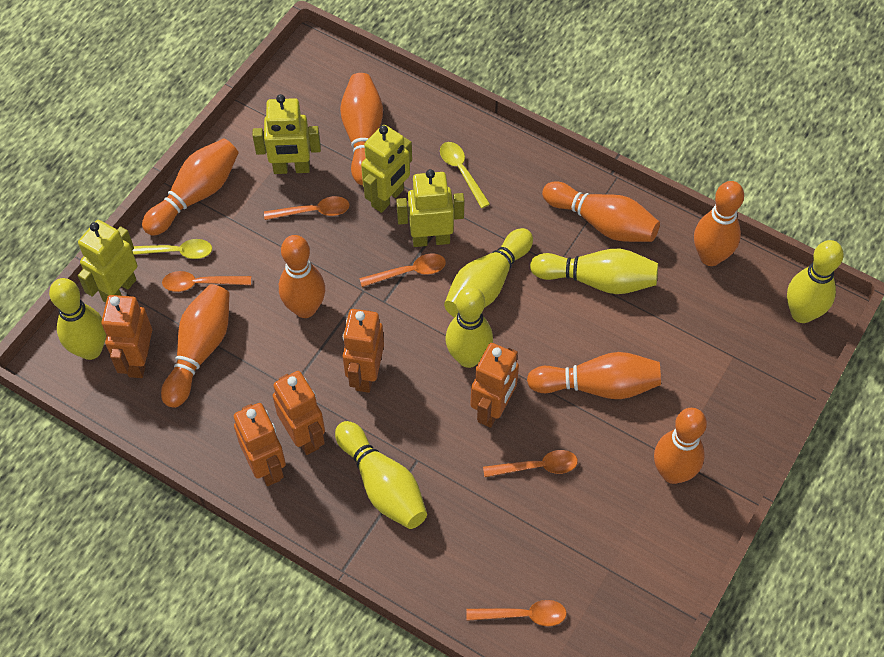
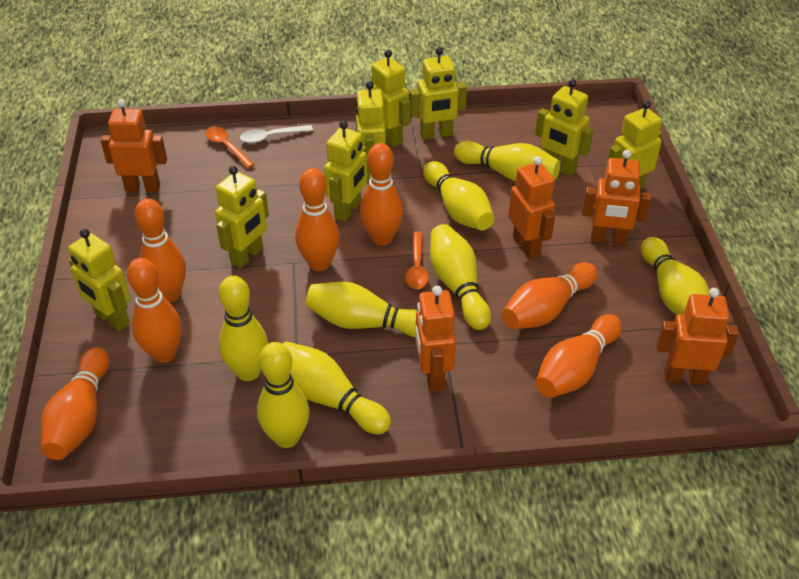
orange bowling pin: [142,138,238,236] [161,284,230,408] [279,235,325,318] [340,73,383,185] [527,352,661,399] [542,181,660,242] [654,408,707,484] [694,181,744,266] = 8 -> [41,347,109,460] [127,258,182,363] [135,198,186,303] [295,168,340,271] [360,143,403,246] [502,262,598,329] [536,314,622,398] = 7
orange spoon: [162,271,251,292] [264,196,350,220] [359,253,446,287] [466,600,567,626] [483,450,578,477] = 5 -> [205,127,255,168] [405,231,429,289] = 2
white spoon: none = 0 -> [240,125,313,143] = 1
yellow bowling pin: [49,278,106,360] [335,421,427,529] [444,228,533,317] [446,286,493,368] [530,249,658,294] [787,240,844,323] = 6 -> [219,276,269,381] [257,342,309,448] [283,342,391,434] [305,282,418,337] [424,161,494,230] [430,224,491,330] [454,141,560,182] [641,237,709,315] = 8
yellow robot: [78,220,137,302] [253,94,321,174] [361,125,412,213] [396,169,465,247] = 4 -> [68,229,130,331] [215,166,269,268] [324,121,367,222] [355,81,386,180] [368,50,411,147] [410,47,467,140] [535,79,594,176] [606,100,662,189] = 8
yellow spoon: [132,239,212,259] [440,142,490,208] = 2 -> none = 0

